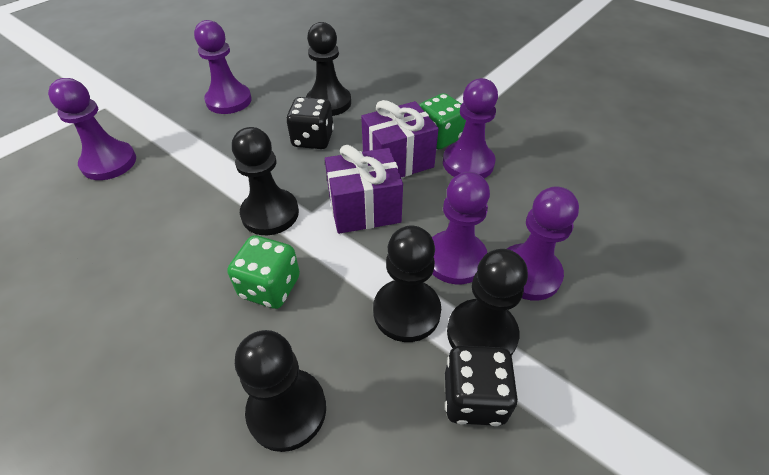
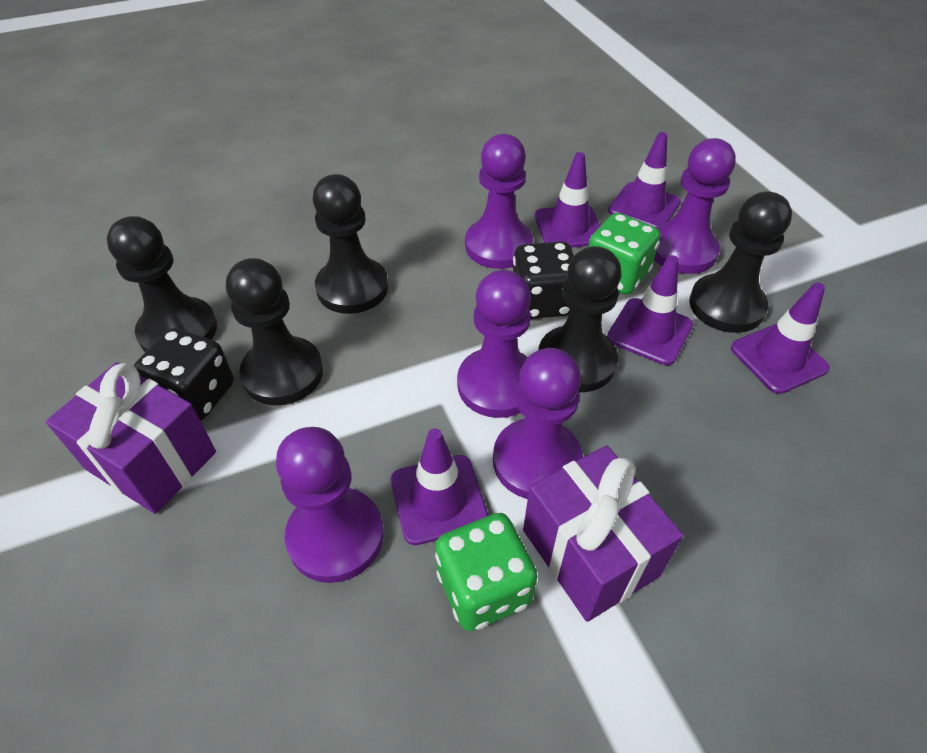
purple traffic cone: none = 0 -> [391,428,488,545] [535,152,600,248] [607,255,693,365] [608,132,681,227] [731,282,830,394] = 5

